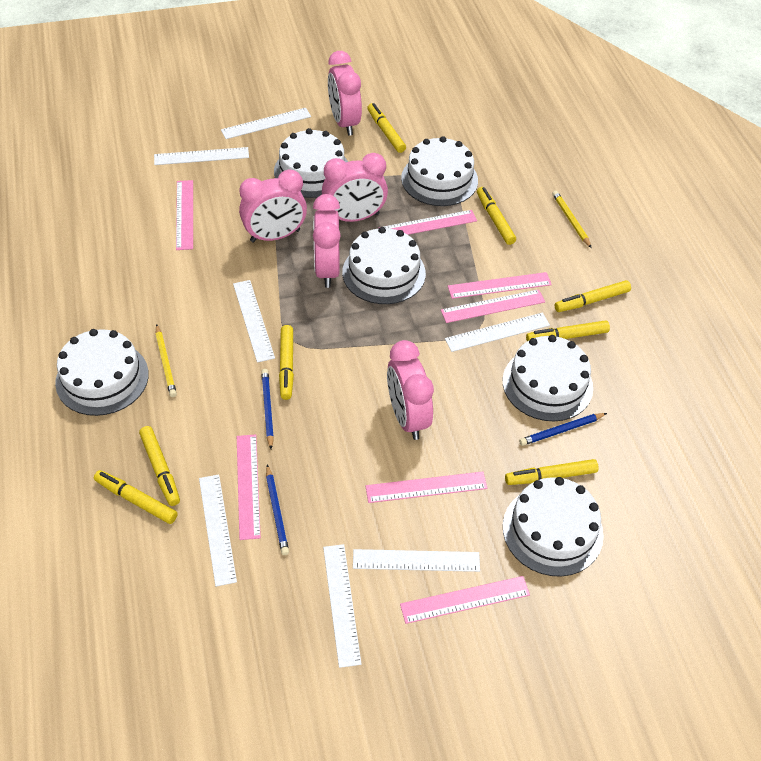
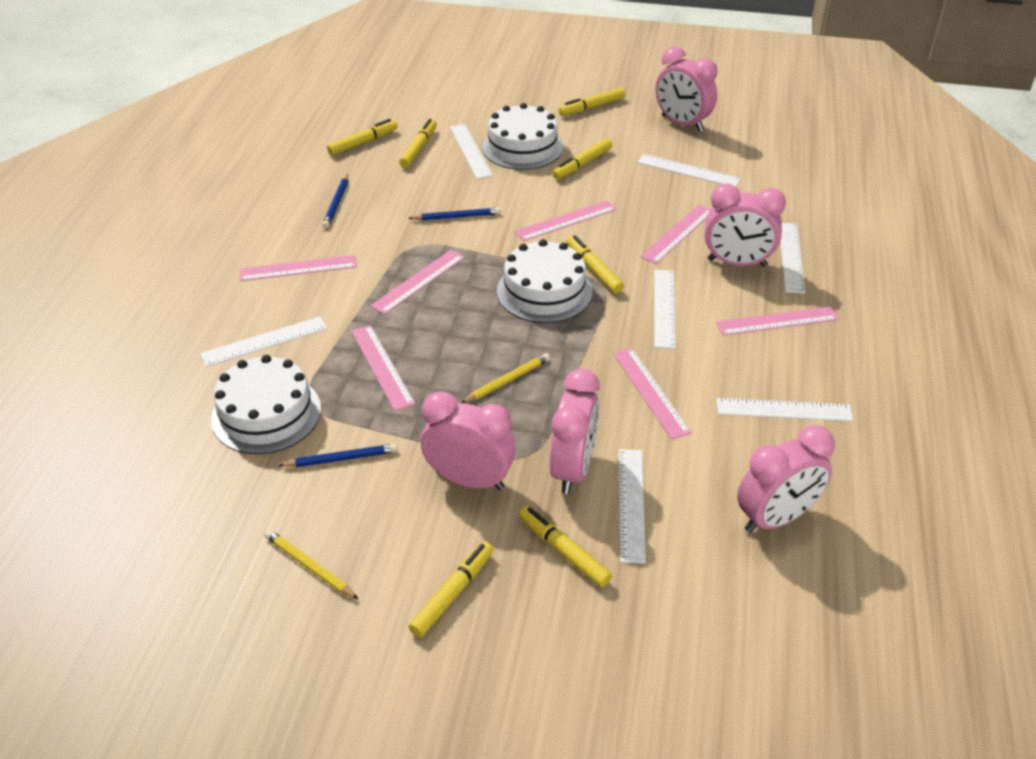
white cake: [55,329,149,416] [274,128,348,198] [342,227,426,304] [401,136,478,206] [503,335,593,421] [503,477,603,577] = 6 -> [211,355,321,454] [482,103,563,170] [497,239,592,323] = 3
yellow marker: [94,470,178,524] [139,426,180,506] [279,325,294,400] [367,103,406,153] [477,187,516,245] [505,459,598,485] [526,320,610,341] [554,280,631,312] = 8 -> [327,119,398,156] [399,119,437,168] [409,542,493,637] [519,506,612,587] [552,138,612,179] [559,87,626,116] [566,235,624,294] = 7

